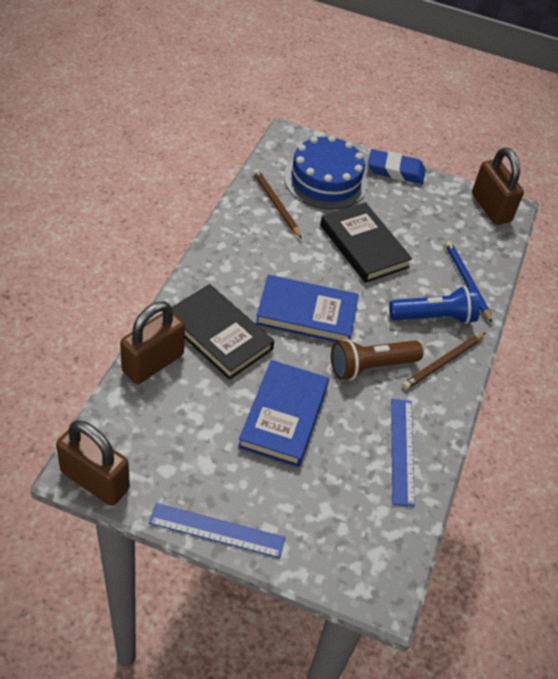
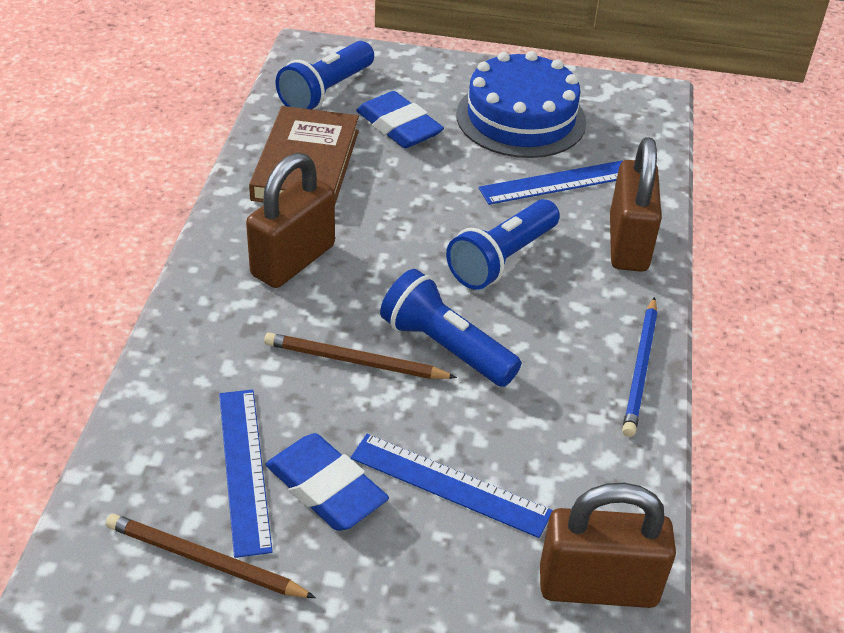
black book: [172,284,274,380] [320,202,412,283] = 2 -> none = 0
blue book: [238,360,329,467] [255,275,359,342] = 2 -> none = 0
blue eraser: [368,149,426,184] = 1 -> [265,433,389,531] [356,91,444,148] = 2
blue flashlight: [389,285,480,324] = 1 -> [275,41,374,110] [380,269,521,387] [446,199,560,290] = 3
blue ruler: [149,503,285,558] [391,399,415,507] = 2 -> [219,390,273,558] [350,434,553,538] [479,160,623,205] = 3
brown book: none = 0 -> [249,106,359,204] = 1
brown flashlight: [331,339,423,380] = 1 -> none = 0

